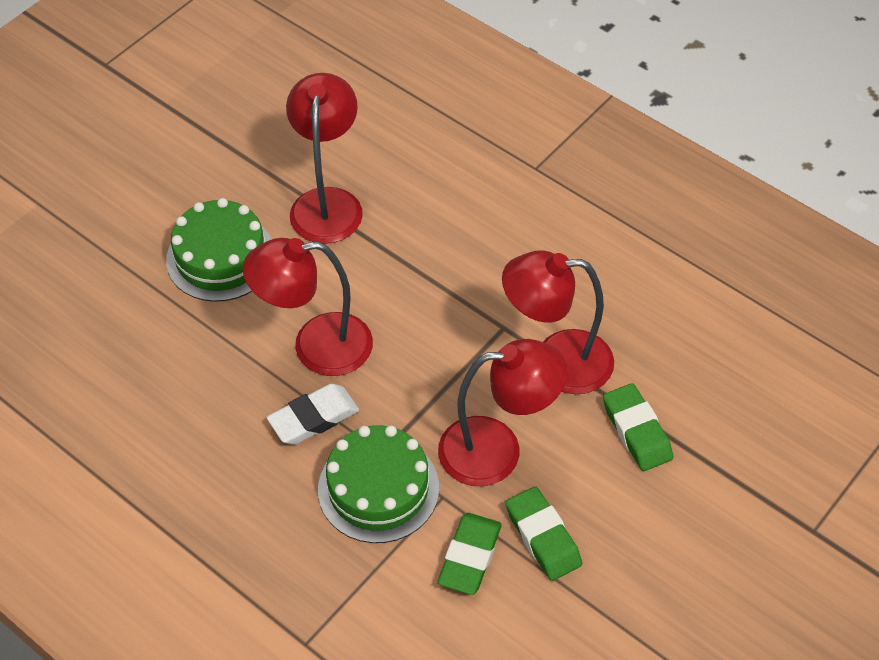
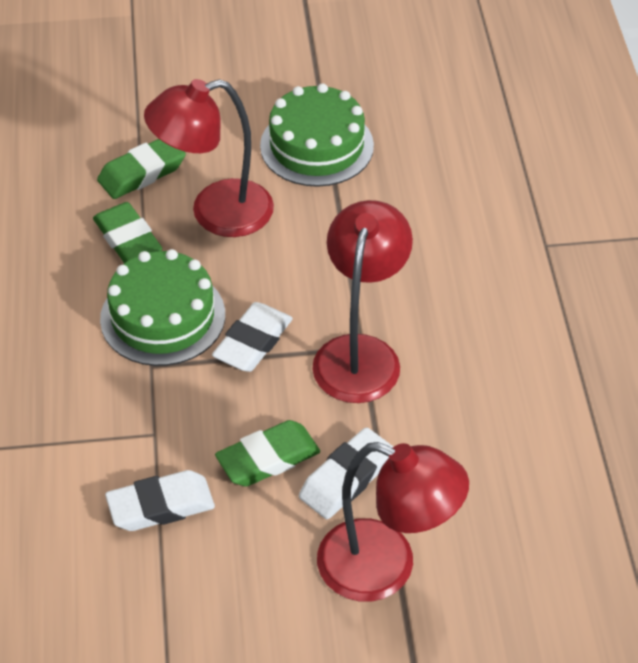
red lamp: [243,238,373,376] [286,73,363,244] [438,339,567,486] [502,250,614,394] = 4 -> [144,79,274,237] [312,200,413,403] [317,442,469,602] = 3
white eraser: [267,384,359,445] = 1 -> [105,470,215,531] [212,302,293,372] [299,427,393,519] = 3

